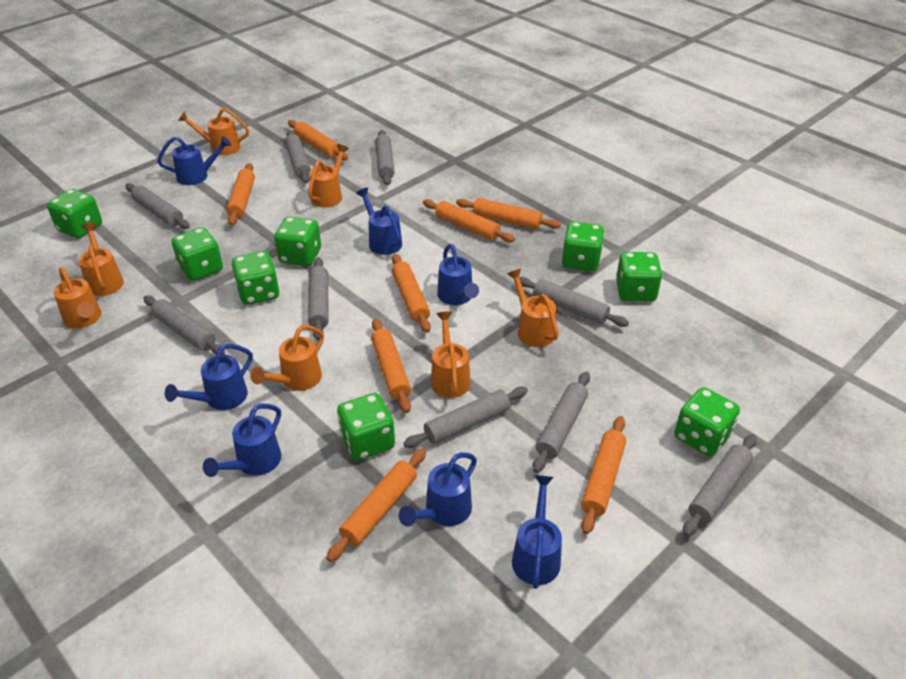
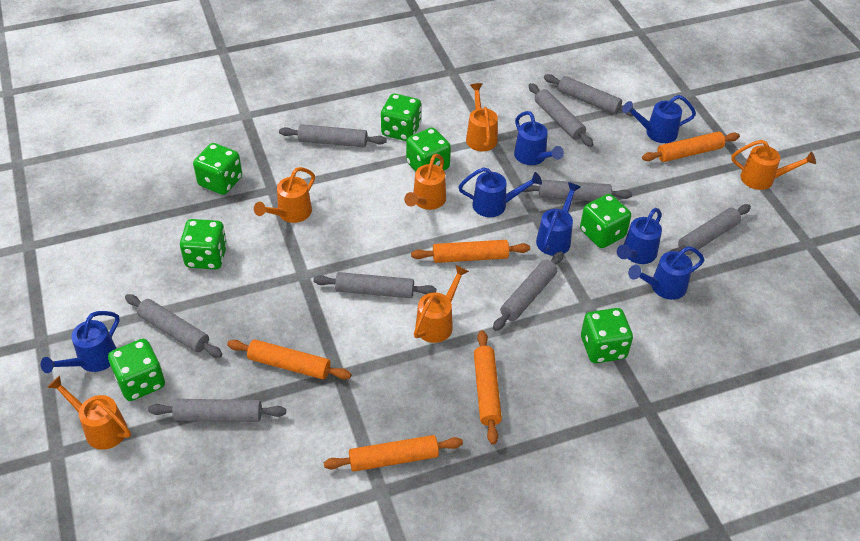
green dice: [47,189,102,238] [172,227,223,281] [232,251,279,305] [274,217,321,266] [337,393,395,461] [562,222,605,271] [616,252,662,302] [674,387,740,457] = 8 -> [108,339,165,401] [180,219,227,269] [193,143,242,195] [381,93,421,141] [406,128,451,172] [580,194,631,248] [581,308,633,363] = 7
orange rolling pin: [226,163,255,226] [288,120,348,161] [326,448,426,562] [371,318,411,413] [392,254,431,333] [423,199,515,242] [456,198,561,229] [581,416,626,534] = 8 -> [227,340,351,380] [324,435,463,472] [411,240,530,263] [474,330,502,445] [642,132,740,162] = 5
orange watering can: [54,267,101,328] [79,223,124,296] [178,108,249,155] [250,325,324,391] [308,144,349,208] [431,312,471,398] [507,269,559,347] = 7 -> [47,376,131,450] [254,167,315,223] [404,154,446,210] [414,265,469,343] [466,83,498,151] [731,140,816,190] = 6

